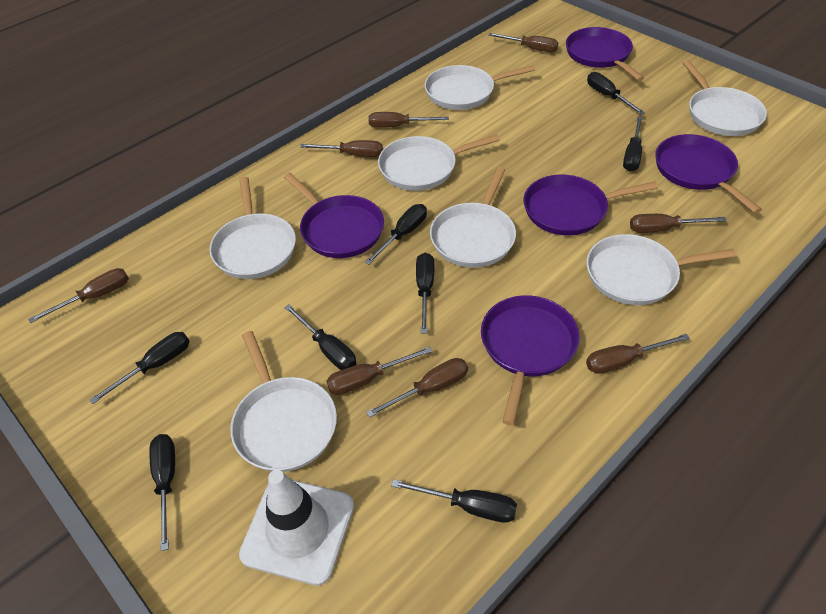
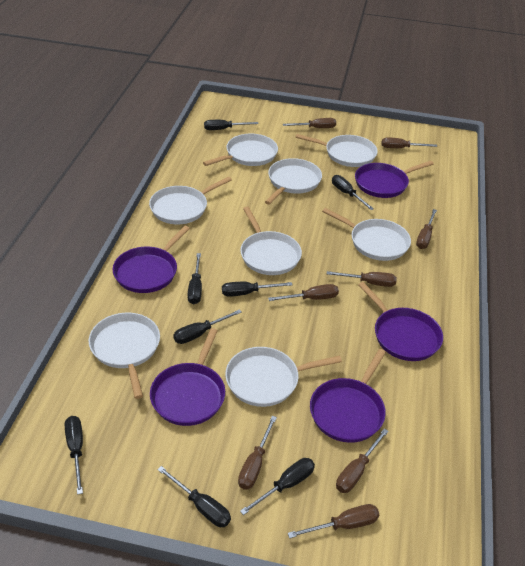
white pan: [210,177,296,279] [231,331,337,472] [378,134,500,191] [425,65,535,110] [430,167,516,268] [587,234,737,305] [682,60,767,136] = 7 -> [89,313,160,399] [149,176,232,224] [203,134,278,166] [225,347,342,407] [240,207,302,275] [265,158,322,205] [295,134,378,167] [322,208,411,261] = 8
white traffic cone: [239,470,354,586] = 1 -> none = 0

